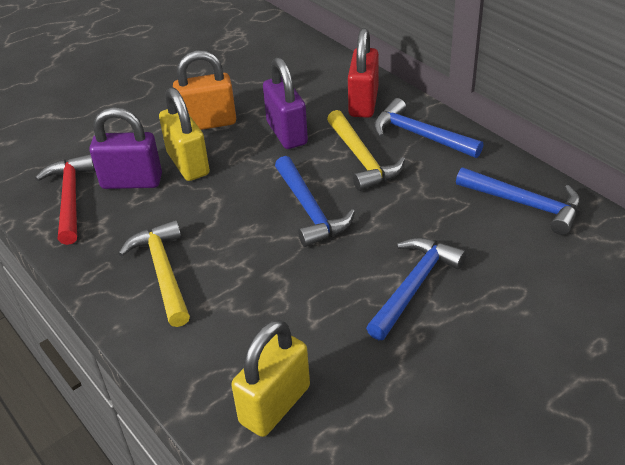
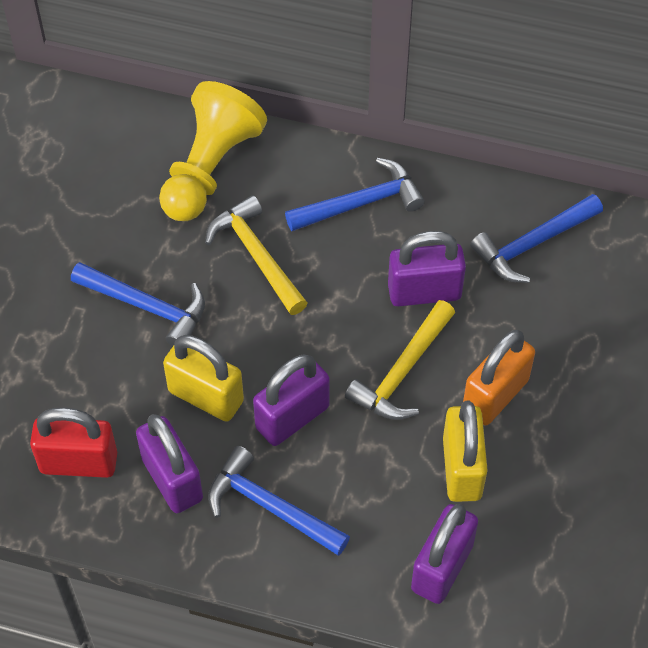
purple padlock: [89,107,162,189] [263,57,308,149] = 2 -> [136,414,203,513] [253,354,330,446] [388,231,466,307] [411,504,478,604] = 4
red hammer: [35,154,95,245] = 1 -> none = 0
yellow pawn: none = 0 -> [159,81,267,221] = 1

